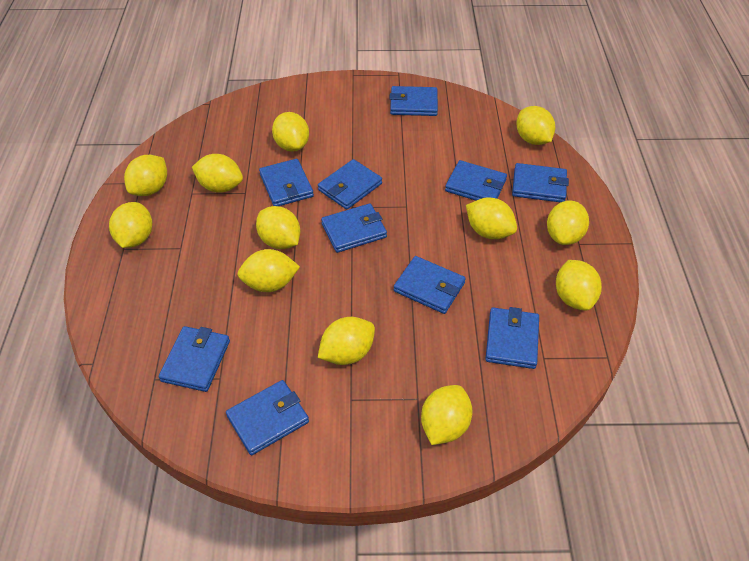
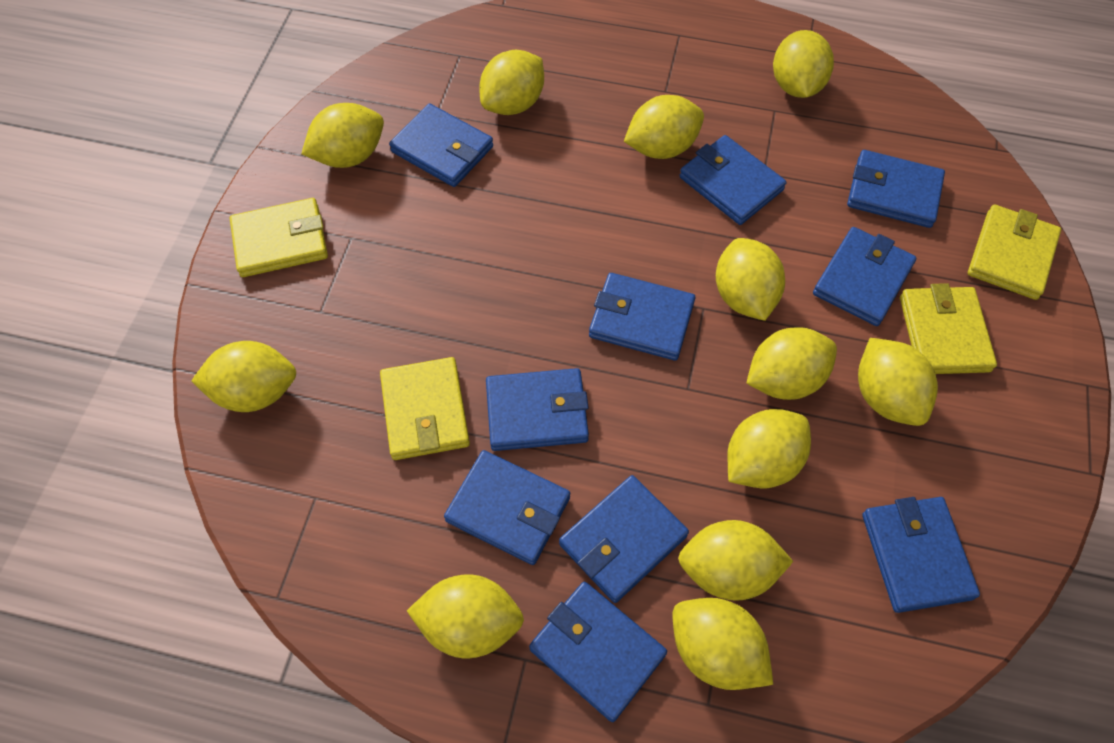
yellow wallet: none = 0 -> [230,198,328,277] [380,357,470,460] [900,283,997,374] [968,204,1061,300] = 4

